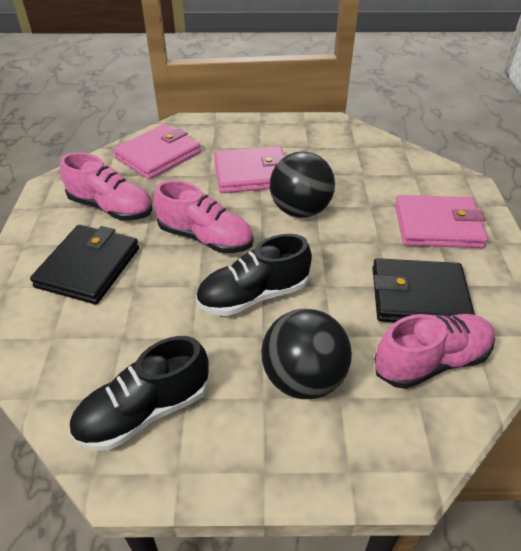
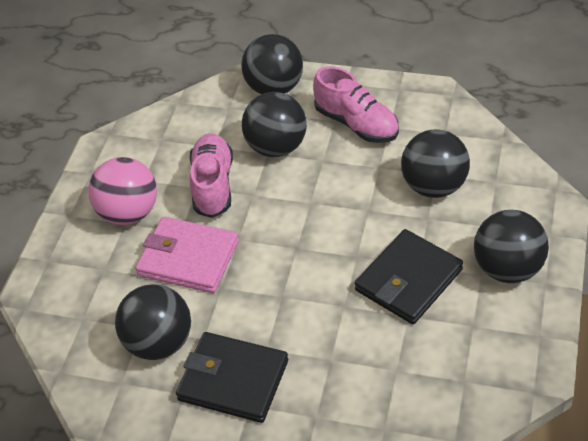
black ball: [261,309,352,399] [270,151,335,218] = 2 -> [115,284,191,360] [241,34,303,94] [242,92,307,157] [401,129,470,198] [474,210,549,283] = 5
black shoe: [69,336,209,450] [196,234,312,316] = 2 -> none = 0
pink ball: none = 0 -> [88,157,157,225] = 1
pink shoe: [60,152,152,220] [154,180,253,253] [374,314,495,389] = 3 -> [190,133,233,218] [313,66,399,143] = 2
pink wallet: [113,124,201,180] [214,146,287,193] [395,195,488,248] = 3 -> [136,217,239,293] = 1

